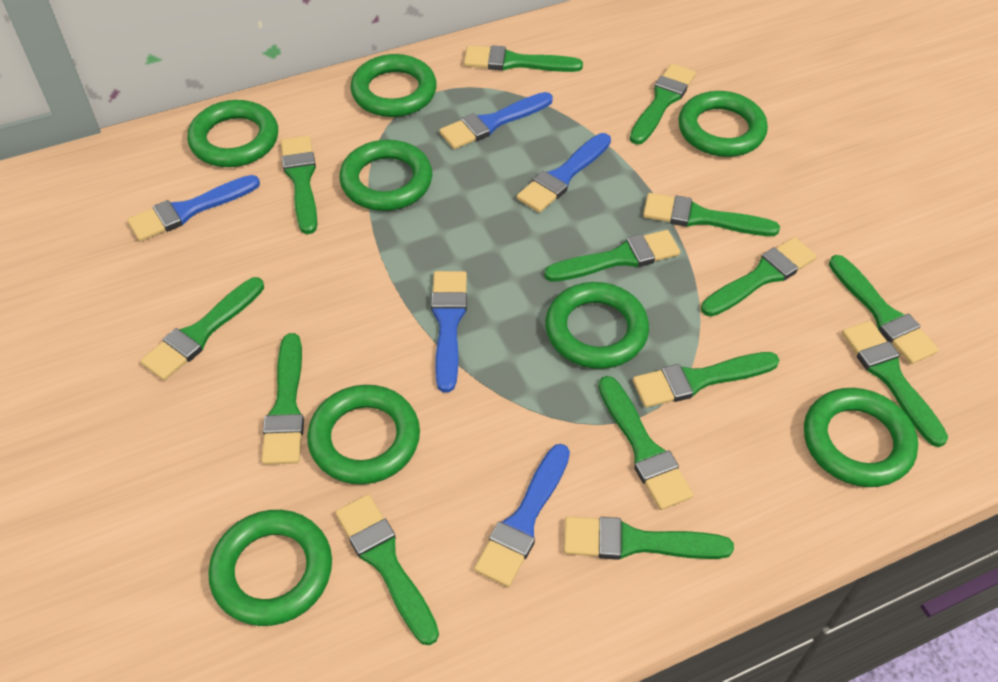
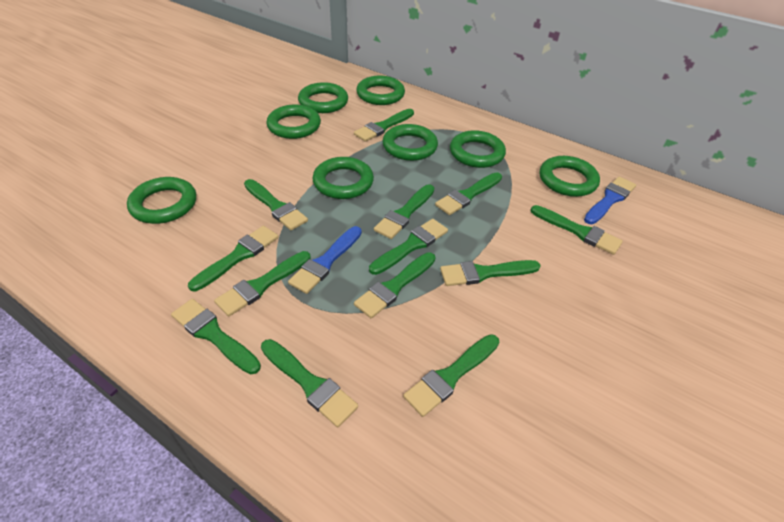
blue brush: [127,175,260,241] [431,271,467,392] [439,92,553,149] [474,444,570,587] [517,133,611,213] = 5 -> [288,226,362,294] [584,177,636,224] = 2
green brush: [140,277,264,380] [261,333,304,465] [281,136,317,234] [335,494,439,645] [464,45,583,72] [544,230,680,282] [564,516,734,560] [598,376,693,510] [630,64,696,145] [633,352,779,408] [643,193,780,236] [701,237,817,317] [829,255,939,364] [842,321,948,447] = 14 -> [171,299,261,374] [188,226,278,291] [214,251,310,317] [244,179,308,230] [261,339,358,427] [354,109,414,142] [354,252,435,318] [369,219,448,275] [374,184,434,239] [403,334,499,417] [435,172,502,215] [440,260,541,286] [530,205,623,255] = 13

